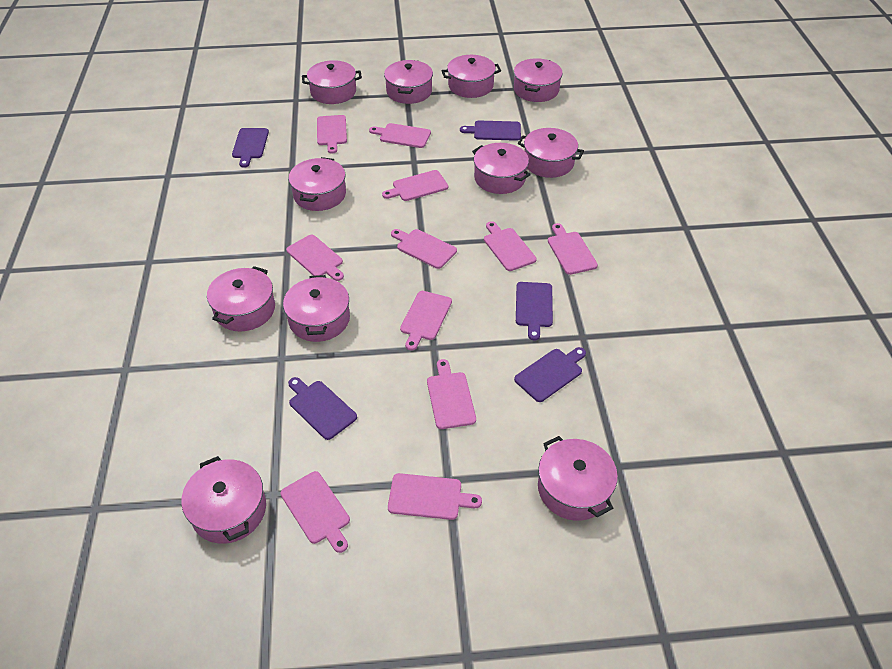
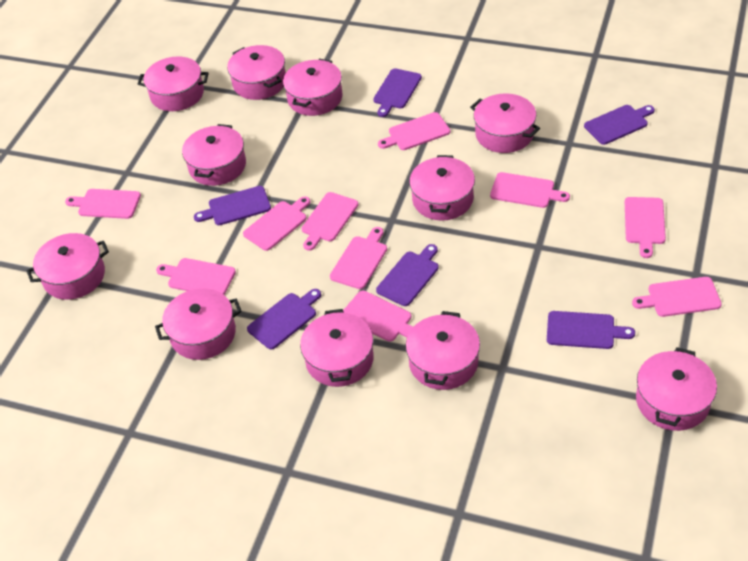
pink cutting board: [280,471,350,553] [286,235,344,281] [317,115,347,154] [369,123,431,148] [382,170,448,201] [388,473,482,520] [391,229,457,269] [400,291,452,351] [427,359,476,429] [484,221,537,271] [548,223,598,275] = 11 -> [65,189,141,219] [156,258,236,295] [243,196,310,251] [302,192,358,251] [330,227,387,289] [343,290,413,342] [378,112,451,150] [490,172,570,208] [625,197,666,258] [632,277,722,317] = 10
purple cutting board: [232,128,269,168] [288,377,357,440] [460,121,521,141] [514,347,586,402] [516,282,553,341] = 5 -> [194,186,271,225] [247,289,321,350] [373,69,422,117] [376,244,439,306] [547,311,635,349] [584,105,655,145] = 6

